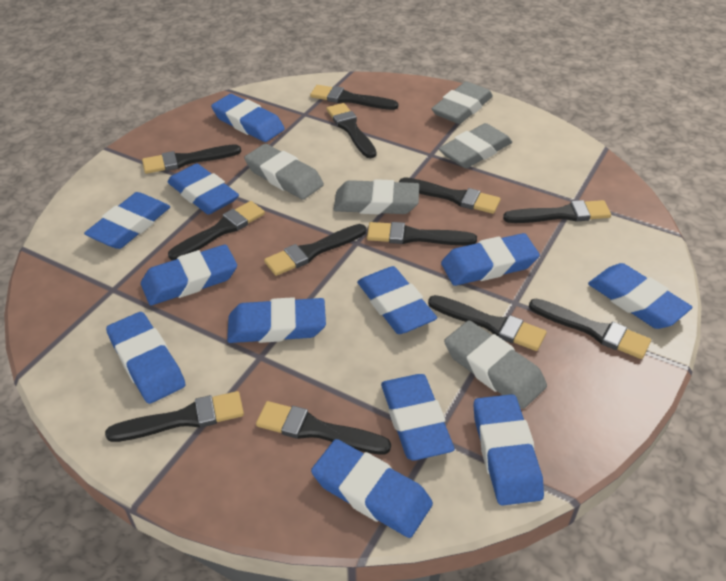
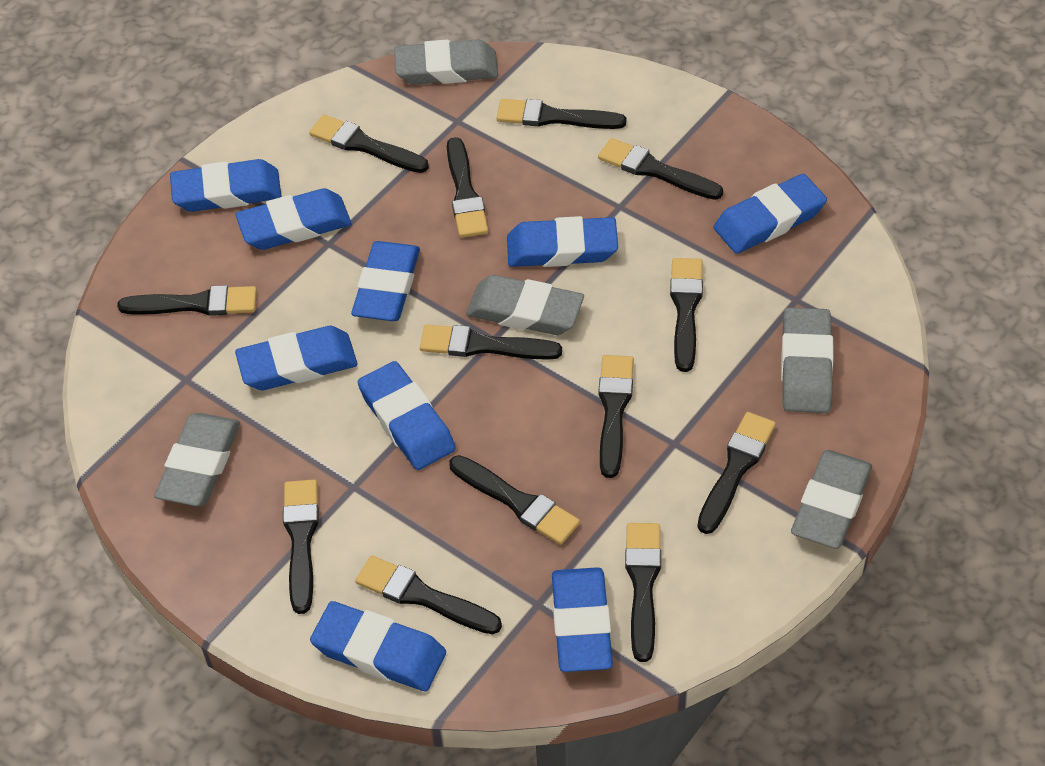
black brush: [105,391,244,442] [142,144,241,174] [168,201,265,260] [256,401,391,455] [264,224,366,276] [310,85,399,110] [326,103,377,158] [367,222,477,245] [399,177,501,214] [428,295,547,351] [503,200,611,223] [529,299,651,359] = 12 -> [117,285,257,316] [283,480,319,614] [309,114,429,173] [355,555,502,634] [420,324,562,360] [447,137,488,238] [449,455,580,545] [497,99,626,129] [598,138,723,200] [598,355,634,478] [625,523,661,662] [670,258,703,372] [697,412,776,534] = 13
blue eraser: [84,192,170,249] [106,312,186,404] [141,244,237,306] [168,163,239,215] [211,94,285,142] [227,297,326,343] [311,439,433,538] [357,266,437,334] [381,374,455,461] [441,233,540,286] [474,394,544,506] [588,263,692,329] = 12 -> [170,159,281,212] [235,326,358,390] [236,188,351,250] [310,601,446,691] [351,241,420,321] [358,361,456,470] [507,216,618,267] [552,567,613,672] [714,174,827,254] = 9

